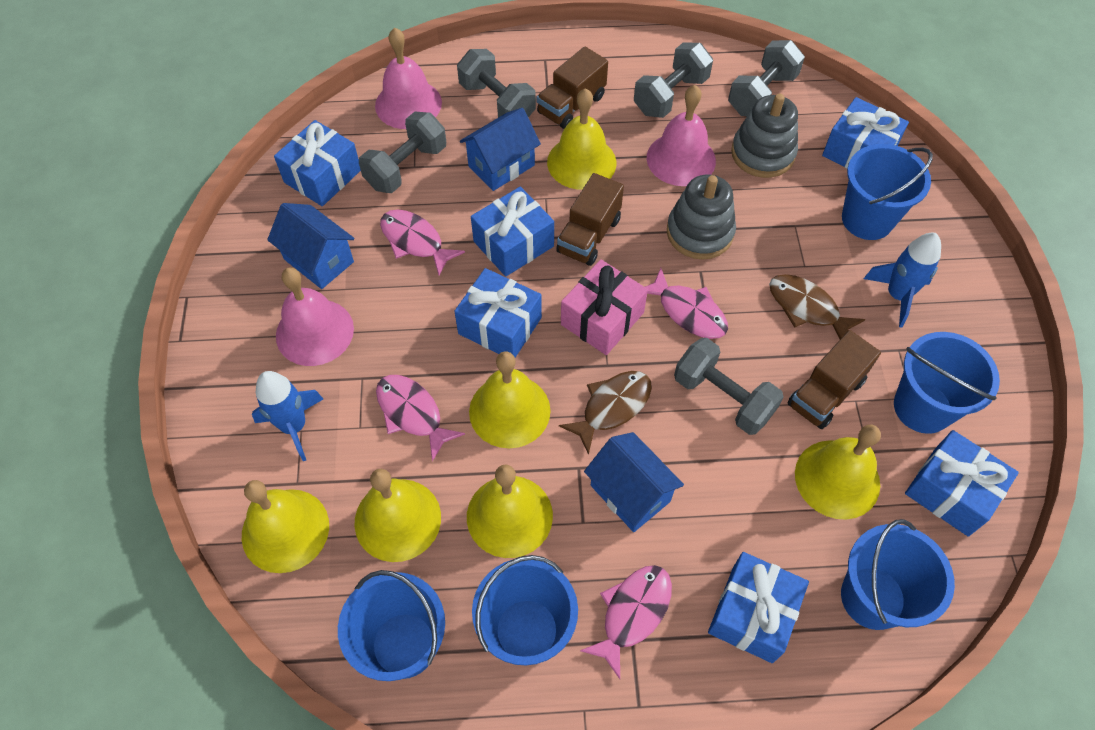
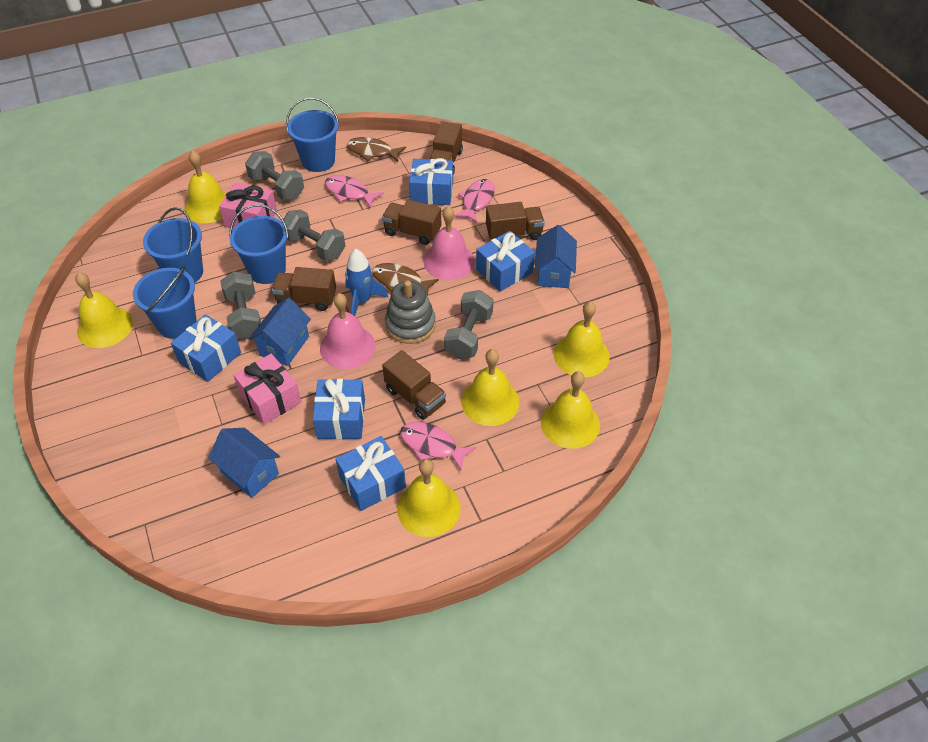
blue bucket: [338,570,445,681] [472,555,578,665] [841,519,955,630] [842,144,933,240] [894,332,1000,434] = 5 -> [133,266,197,339] [143,207,203,283] [229,204,289,284] [286,97,339,172] = 4
blue gift: [274,120,361,206] [454,268,542,358] [471,187,554,276] [708,552,809,663] [822,97,909,168] [905,430,1019,537] = 6 -> [171,314,241,382] [313,379,365,439] [336,436,406,511] [409,158,453,205] [476,231,535,292] = 5
blue rocket: [252,371,323,461] [864,233,941,327] = 2 -> [345,249,388,316] = 1
brown truck: [536,47,608,129] [556,173,624,266] [787,330,881,429] = 3 -> [272,267,336,311] [382,200,441,245] [382,350,446,420] [430,121,463,174] [486,202,545,240] = 5
grey dumbbell: [359,112,446,193] [457,49,536,118] [634,42,713,118] [674,338,784,435] [728,40,805,116] = 5 -> [220,271,261,339] [245,151,304,200] [283,209,345,261] [444,290,493,359] = 4
grey stacking toy: [667,174,736,260] [731,94,798,178] = 2 -> [385,281,436,344] = 1
pink bell: [276,267,354,366] [375,28,442,129] [647,85,716,186] = 3 -> [320,293,376,369] [423,206,475,280] = 2
pink fish: [376,375,465,461] [380,210,465,276] [580,565,672,679] [645,268,728,339] = 4 -> [325,175,384,208] [400,422,476,470] [454,179,495,223] = 3
pink gift: [561,259,648,355] = 1 -> [219,182,277,229] [233,354,301,425] = 2

